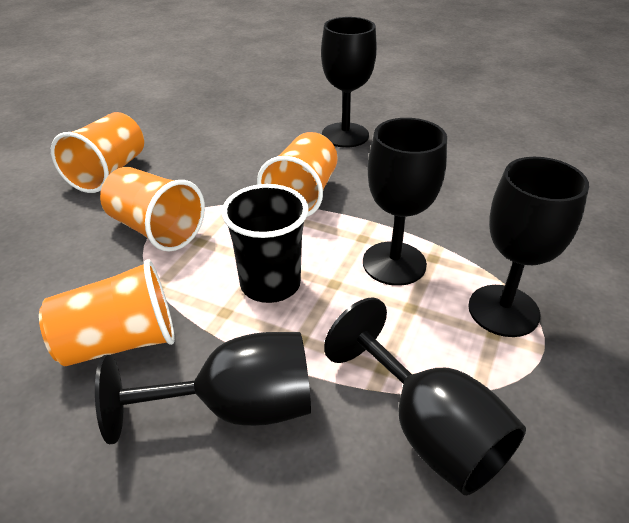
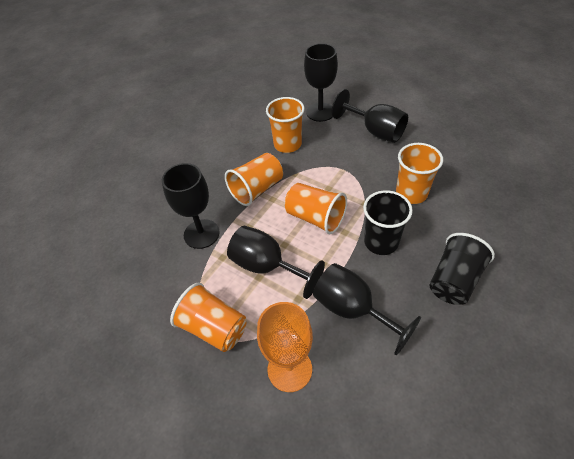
black cup: [222,184,309,303] = 1 -> [363,190,413,255] [429,233,495,305] = 2
orange cup: [39,259,175,366] [51,112,144,193] [100,167,205,252] [257,132,338,217] = 4 -> [170,282,246,352] [225,153,283,206] [266,97,305,153] [285,183,347,234] [396,143,443,204] = 5
orange goblet: none = 0 -> [257,302,313,392] = 1

